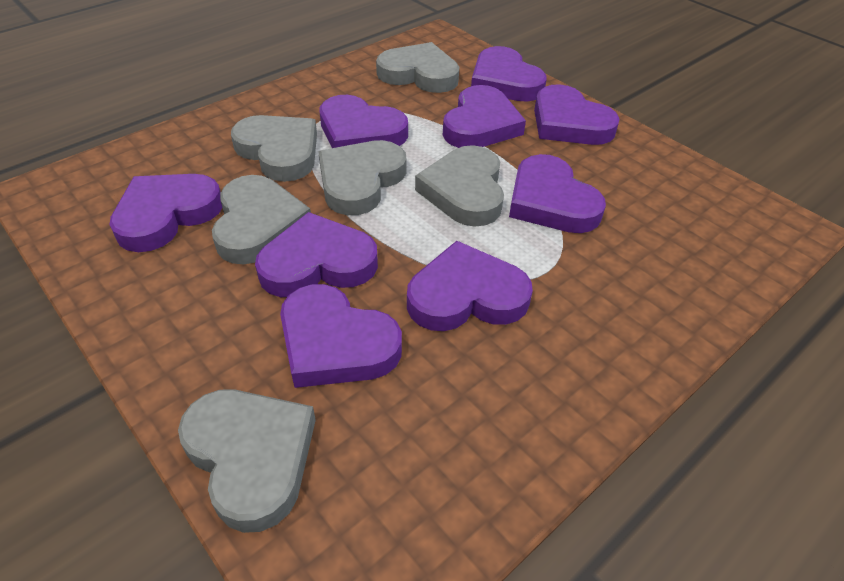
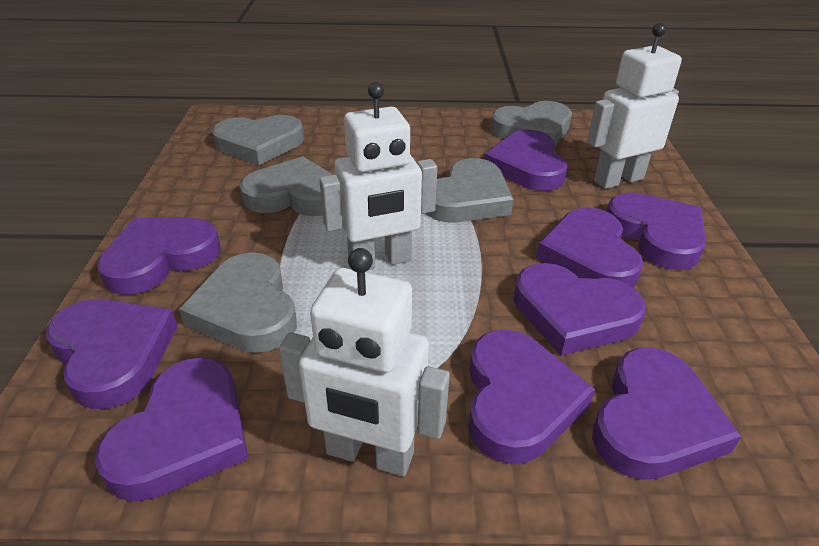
grey heart: [178,389,316,533] [212,175,311,264] [231,115,317,182] [318,140,407,215] [376,42,459,93] [415,145,504,227] = 6 -> [179,252,297,353] [212,115,304,165] [240,156,333,216] [426,158,513,223] [491,101,572,146] = 5
white robot: none = 0 -> [279,248,450,476] [319,82,437,270] [587,23,682,189] = 3

